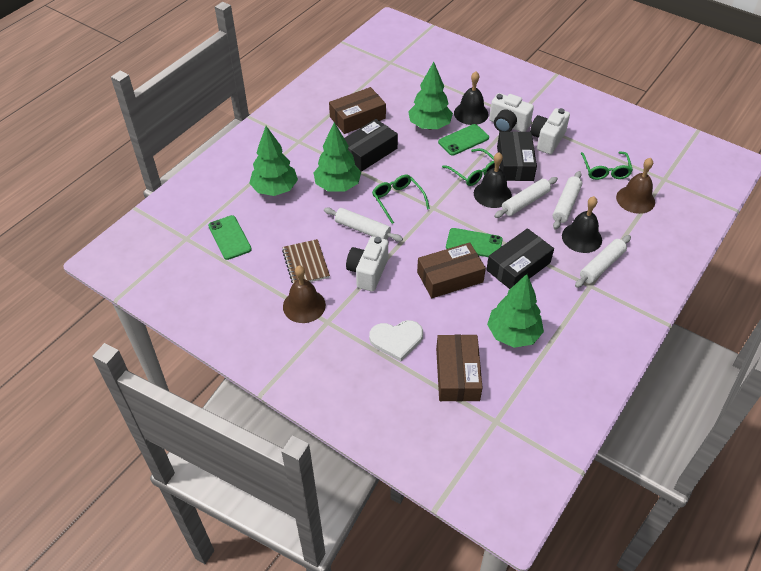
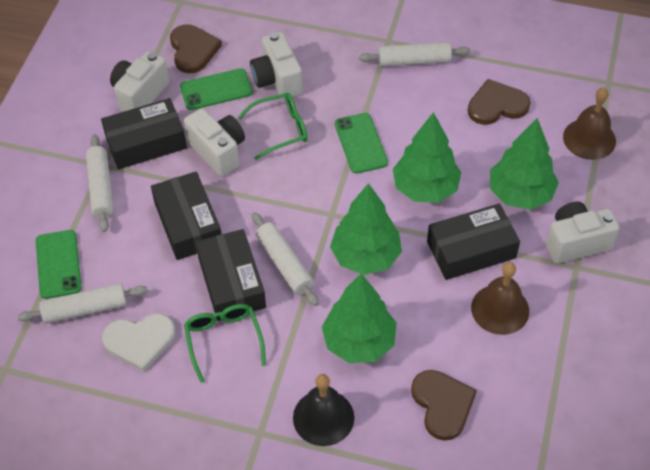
black bell: [454,72,489,125] [474,152,512,208] [562,196,602,253] = 3 -> [293,374,354,446] = 1
black box: [344,119,398,172] [486,228,554,289] [497,131,537,181] = 3 -> [101,98,187,170] [151,172,221,260] [196,229,266,321] [427,204,520,280] = 4
brown box: [329,87,386,134] [417,242,486,298] [436,335,483,402] = 3 -> none = 0
brown heart: none = 0 -> [170,24,222,73] [411,370,477,441] [468,79,530,125] = 3
brown notebook: [282,239,330,284] = 1 -> none = 0
green glasses: [372,175,430,224] [442,148,495,186] [580,151,633,180] = 3 -> [184,304,266,383] [238,93,308,160] = 2
white camera: [346,236,388,292] [489,93,534,132] [530,108,570,154] = 3 -> [110,51,170,112] [184,108,245,176] [250,32,303,99] [546,202,620,263] = 4

